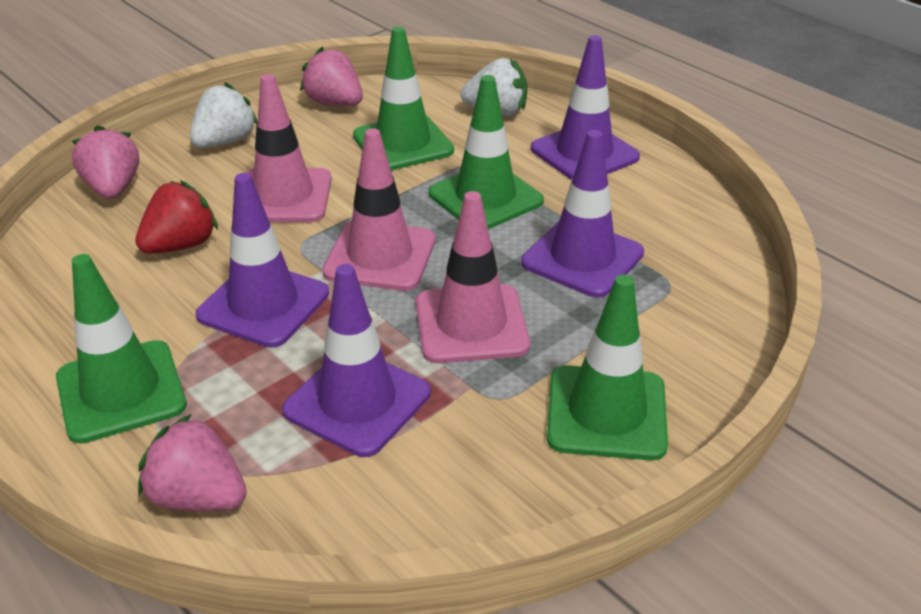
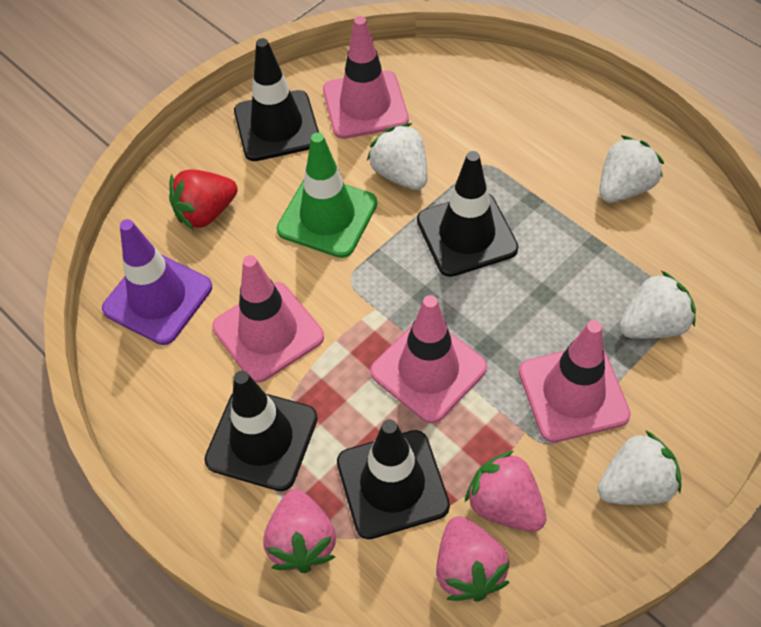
black traffic cone: none = 0 -> [204,371,318,491] [234,38,319,161] [337,419,450,539] [417,151,518,277] = 4
green traffic cone: [56,254,187,444] [353,27,454,171] [429,75,544,229] [547,274,668,460] = 4 -> [277,133,377,258] = 1
pink traffic cone: [246,74,332,222] [322,128,436,291] [416,191,530,363] = 3 -> [212,255,324,383] [323,16,409,139] [370,295,487,423] [519,320,631,443] = 4
purple traffic cone: [196,173,329,348] [282,264,430,457] [521,130,644,298] [531,35,640,180] = 4 -> [102,219,212,345] = 1
white strawberry: [190,82,257,148] [461,58,527,116] = 2 -> [367,123,427,190] [598,430,681,505] [599,135,664,203] [620,270,696,339] = 4

